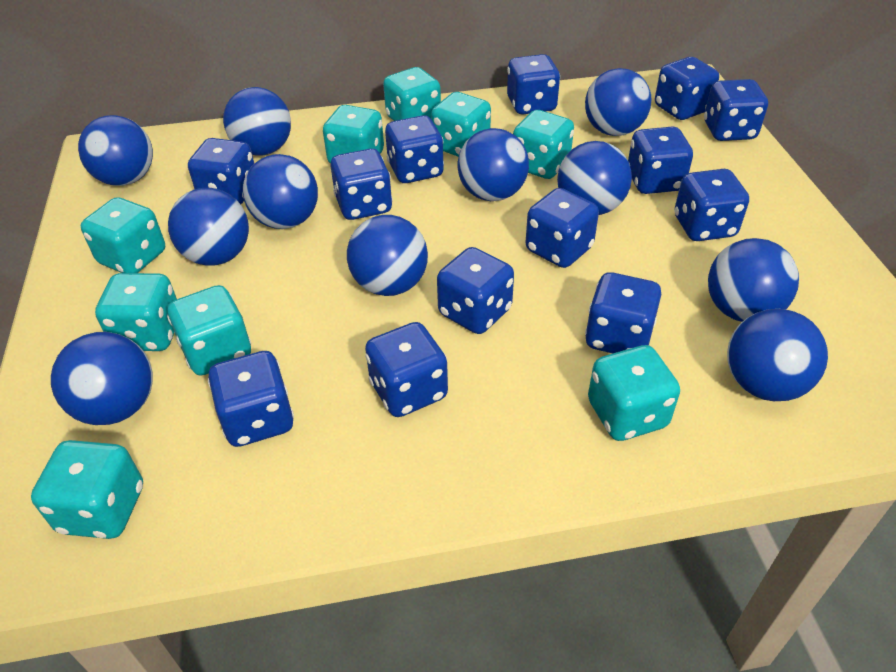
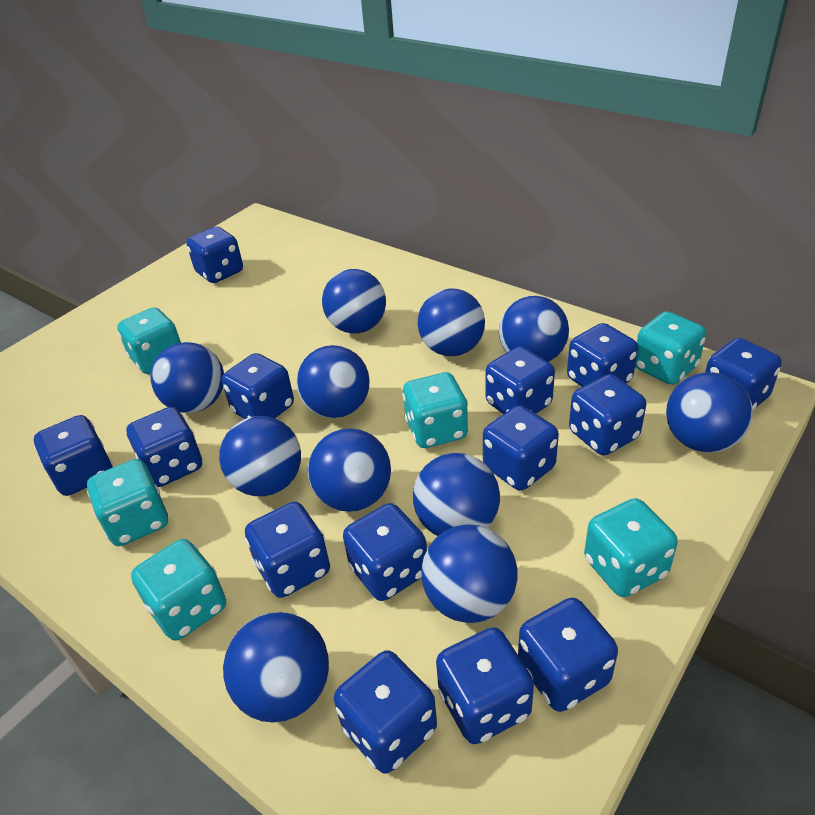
blue dice: [188,138,254,204] [208,351,294,447] [331,149,393,220] [365,322,448,417] [385,115,444,183] [437,247,514,334] [507,54,560,114] [526,188,599,268] [585,272,661,354] [628,126,693,194] [655,57,719,120] [675,169,749,241] [704,79,768,141] = 13 -> [34,415,113,496] [126,407,202,487] [186,226,243,283] [222,353,294,419] [245,502,330,598] [334,650,437,774] [343,503,427,601] [436,627,534,744] [483,405,559,491] [486,346,555,414] [518,598,618,712] [567,323,638,387] [569,374,646,455] [705,338,782,410] = 14
turquoise dice: [31,440,143,539] [81,197,165,273] [95,273,177,351] [167,285,251,376] [323,105,384,164] [383,67,441,121] [431,92,491,157] [513,110,574,179] [588,345,680,441] = 9 -> [87,459,168,546] [117,307,181,374] [131,539,226,641] [402,372,468,448] [584,498,678,597] [635,311,706,385] = 6

